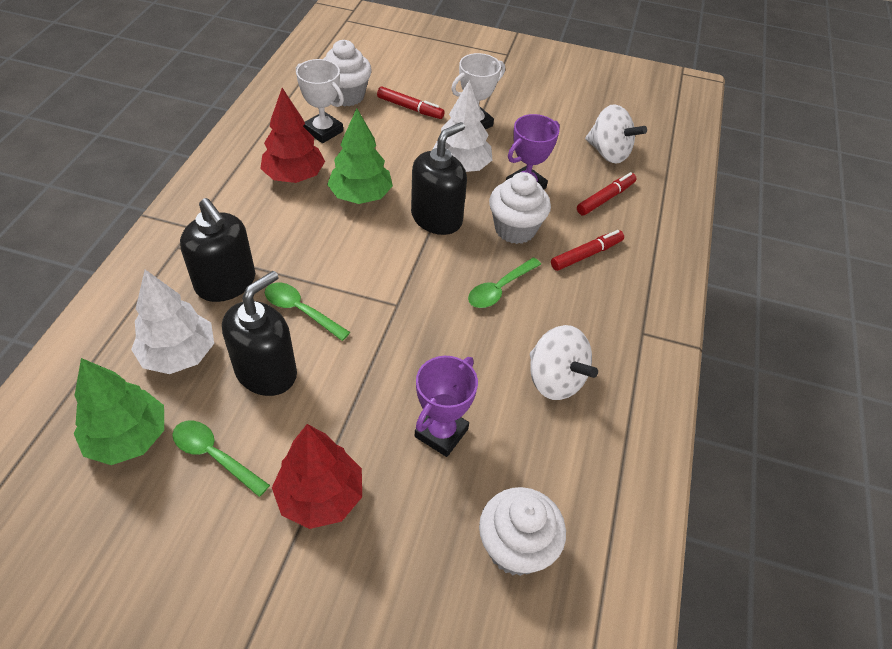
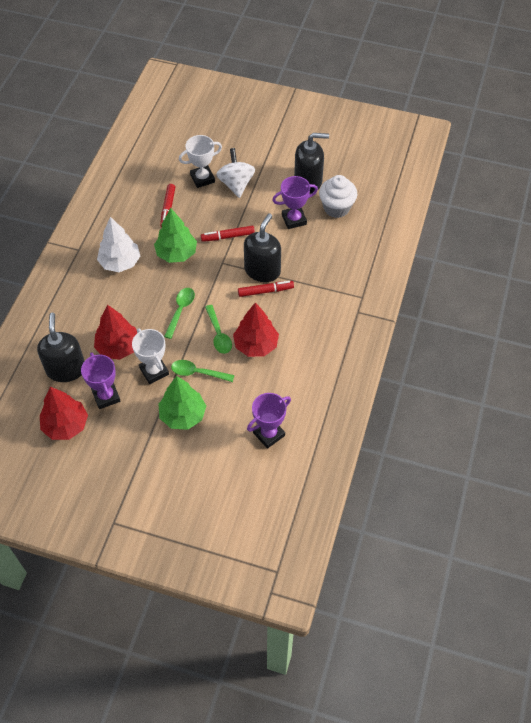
purple trophy: [415,356,478,457] [506,114,560,190] = 2 -> [81,352,120,409] [247,393,291,449] [272,176,318,229] = 3
red tree: [260,88,325,183] [272,424,362,529] = 2 -> [40,387,88,440] [94,305,137,360] [233,302,279,357] = 3
white cupcake: [323,40,372,106] [479,487,566,576] [489,172,551,244] = 3 -> [319,175,357,218] = 1
white spinning top: [530,325,598,400] [585,104,647,164] = 2 -> [216,148,255,198] = 1
white tree: [131,270,214,374] [432,80,492,172] = 2 -> [97,217,140,272] = 1

